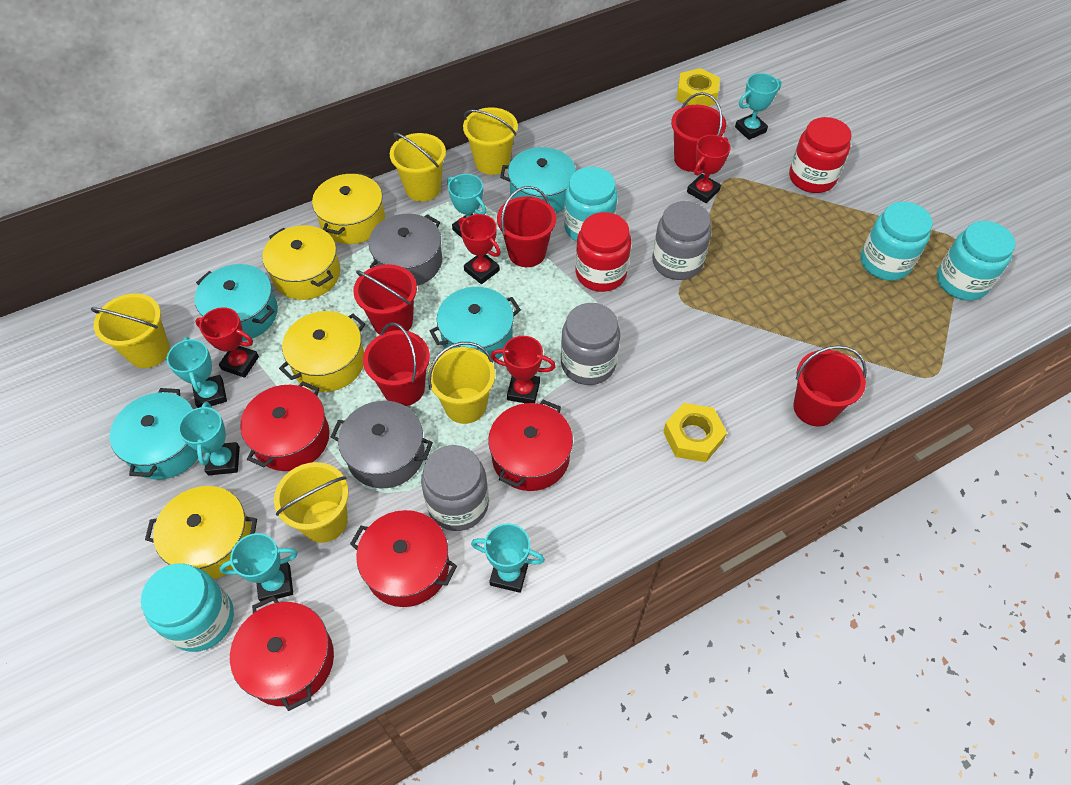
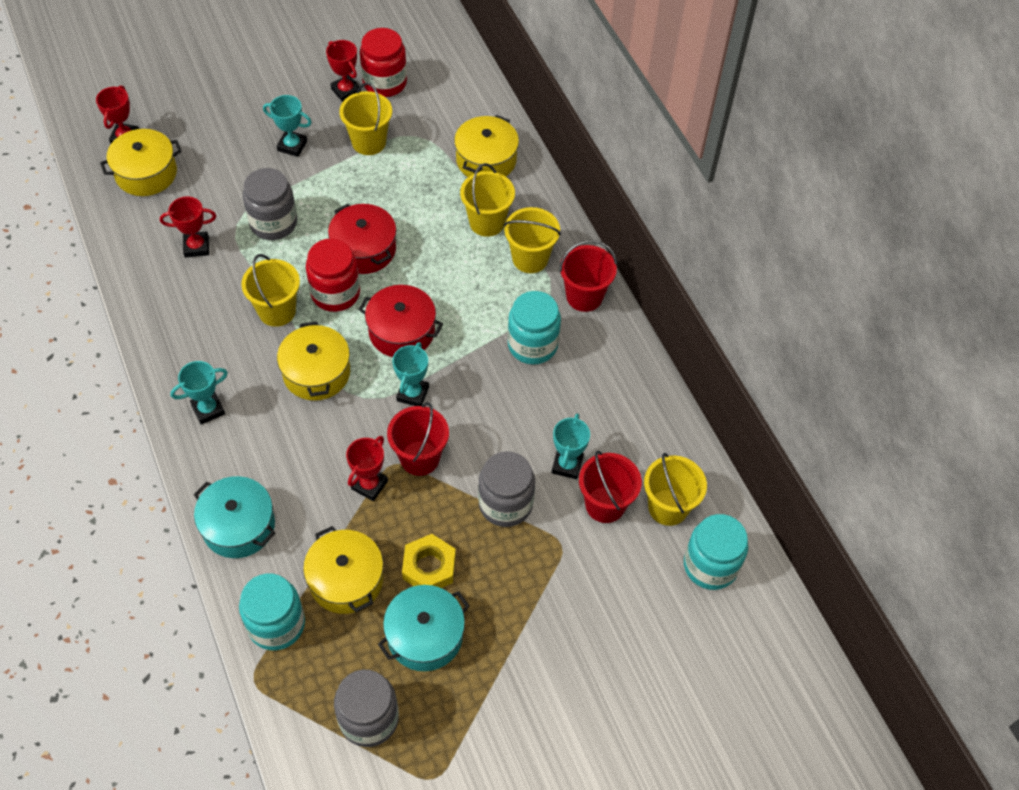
grey pot: [331,401,433,488] [369,214,442,286] = 2 -> none = 0
red bucket: [353,264,417,335] [363,323,430,406] [497,186,556,267] [671,92,726,172] [793,345,867,426] = 5 -> [387,402,449,476] [559,240,617,312] [579,451,642,523] = 3
red pot: [230,596,334,711] [240,381,330,471] [350,510,457,607] [488,400,573,491] = 4 -> [328,204,396,274] [358,285,443,357] = 2
turquoise jar: [141,563,234,652] [564,167,618,242] [860,202,933,281] [937,221,1016,301] = 4 -> [239,574,305,650] [508,291,561,365] [684,514,748,590] = 3
turquoise pot: [110,388,198,480] [195,264,278,341] [430,287,521,362] [500,147,576,213] = 4 -> [194,476,275,558] [378,585,470,671] = 2
turquoise trophy: [167,337,227,408] [178,402,240,476] [219,533,298,602] [447,174,486,238] [471,523,545,593] [735,73,782,140] = 6 -> [170,361,228,425] [263,95,312,157] [392,342,429,406] [552,413,590,479] = 4
yellow nut: [663,403,727,462] [676,68,720,106] = 2 -> [402,534,456,588] = 1

